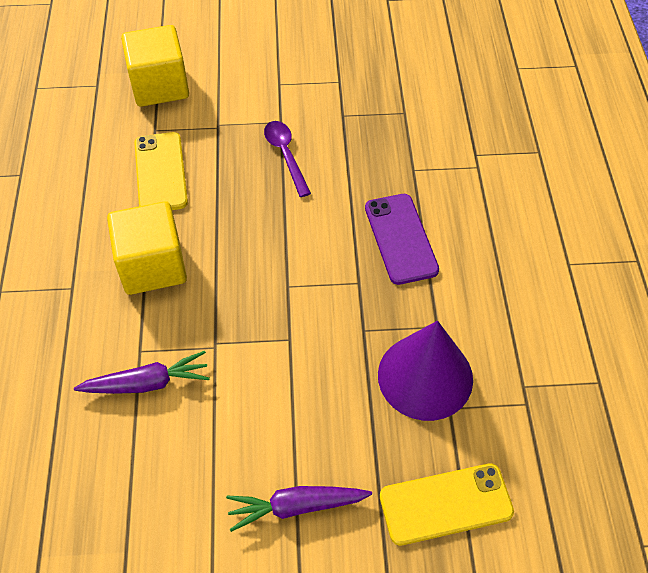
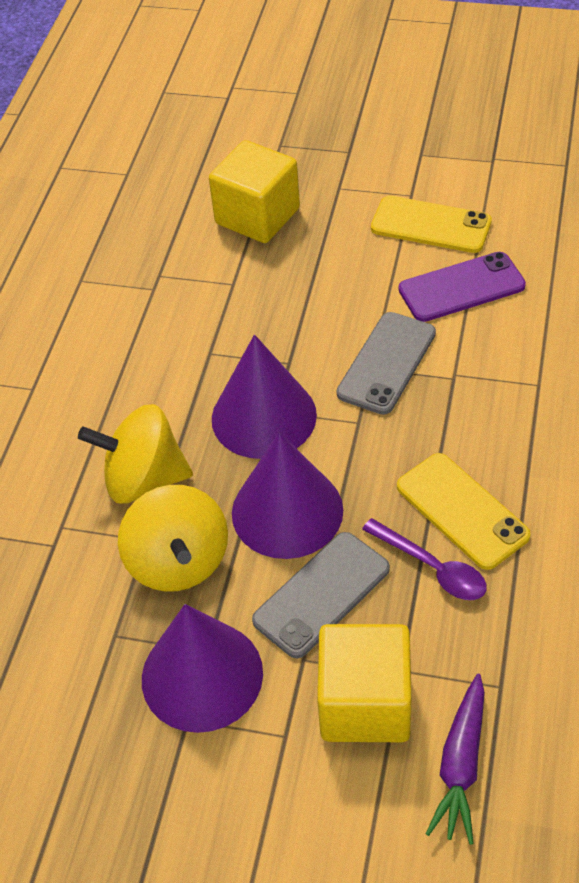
grey phone: none = 0 -> [252,532,390,658] [336,312,436,415] = 2
purple carrot: [74,351,210,394] [226,486,372,532] = 2 -> [426,674,485,845] = 1
purple cone: [378,321,473,421] = 1 -> [142,604,263,733] [212,334,317,459] [232,432,343,559] = 3
yellow spinning top: none = 0 -> [78,404,193,504] [118,485,228,592] = 2

